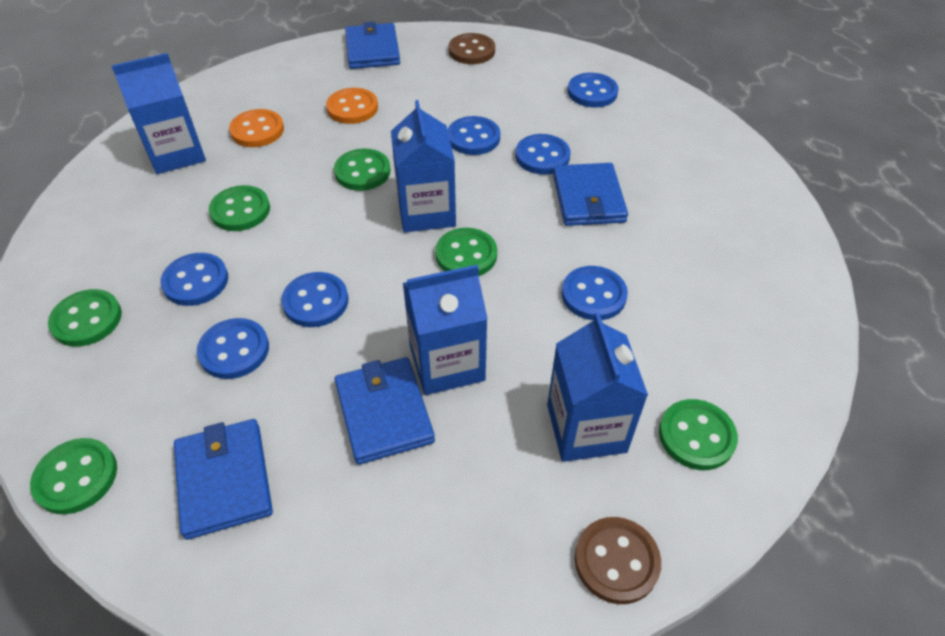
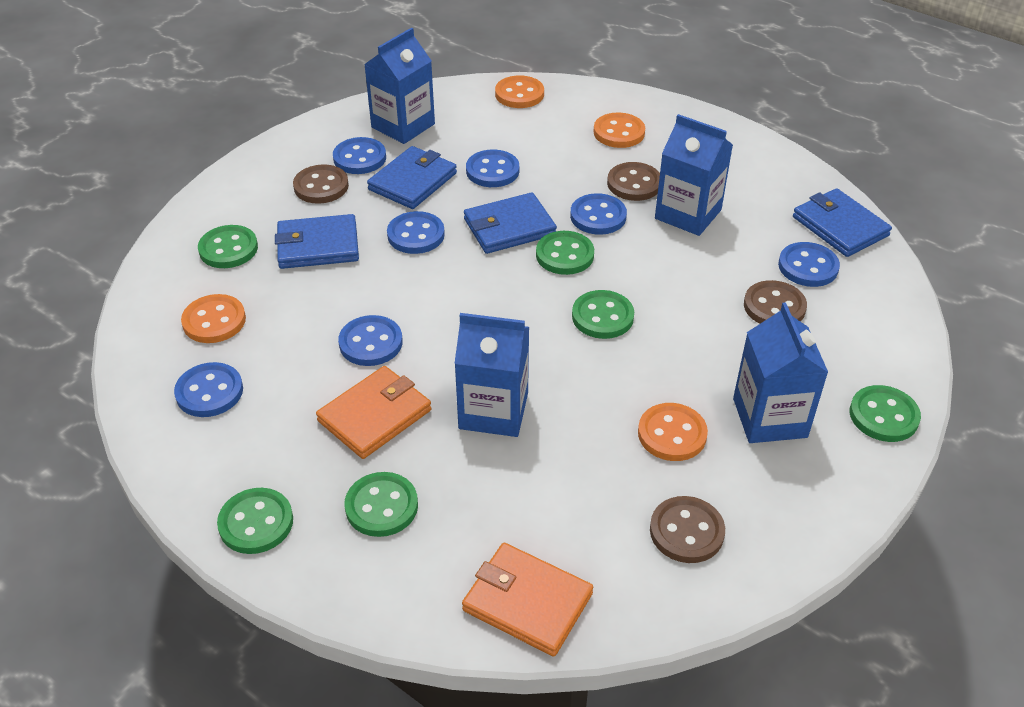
brown button: [448,33,495,64] [575,517,661,604] = 2 -> [293,164,349,204] [607,162,660,201] [650,496,725,563] [744,280,807,324] = 4
orange button: [229,109,284,147] [326,88,378,124] = 2 -> [181,294,246,343] [495,75,544,108] [594,113,645,148] [638,403,708,461] = 4
orange wallet: none = 0 -> [316,366,432,459] [462,543,593,657] = 2

